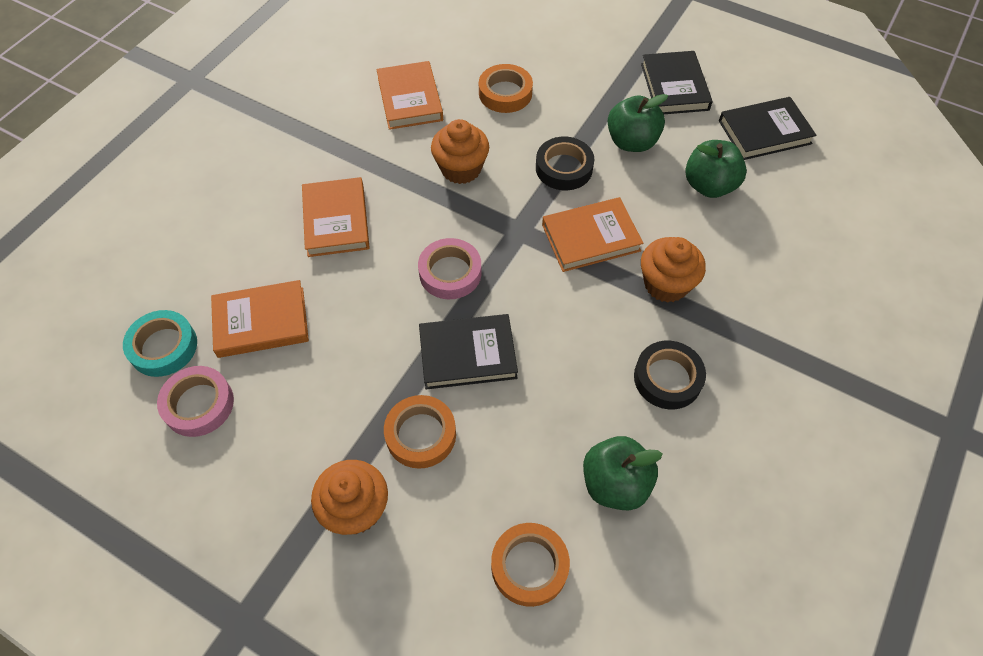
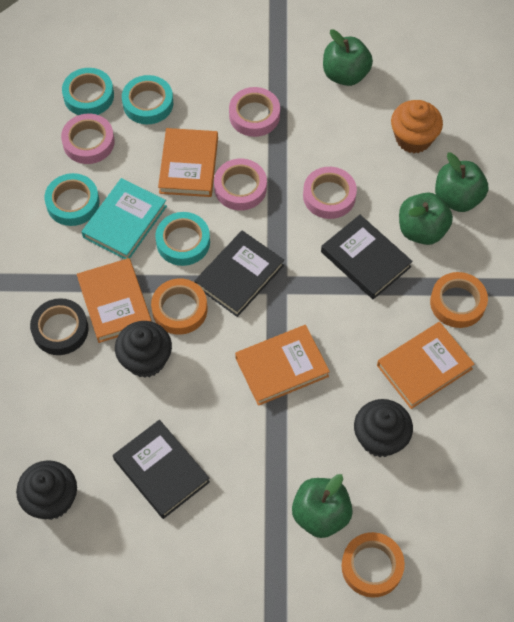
black cupcake: none = 0 -> [16,460,77,520] [115,321,172,378] [354,399,413,457] = 3
black tape: [536,137,594,190] [634,341,706,409] = 2 -> [30,298,89,355] = 1
green apple: [583,436,663,510] [607,94,668,152] [685,140,747,198] = 3 -> [292,474,353,538] [323,29,373,86] [399,193,453,245] [435,153,488,212] = 4
orange cupcake: [311,460,388,535] [431,119,489,184] [641,237,706,303] = 3 -> [391,100,443,153] = 1
pink tape: [157,366,234,437] [418,238,482,299] = 2 -> [61,114,115,164] [214,159,267,211] [229,87,280,137] [303,167,357,219] = 4
turquoise book: none = 0 -> [82,178,167,259] = 1
turquoise tape: [123,310,197,377] = 1 -> [44,173,99,226] [62,68,114,115] [122,75,173,124] [155,212,210,266] = 4

